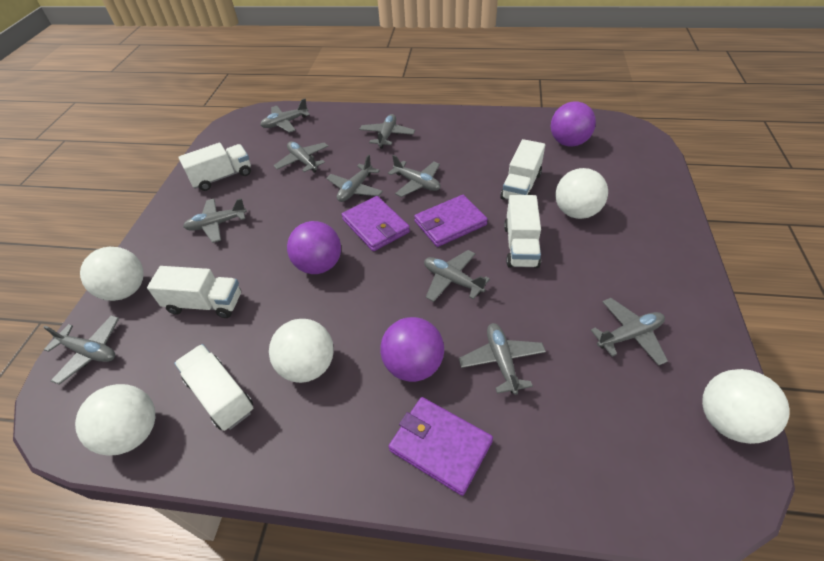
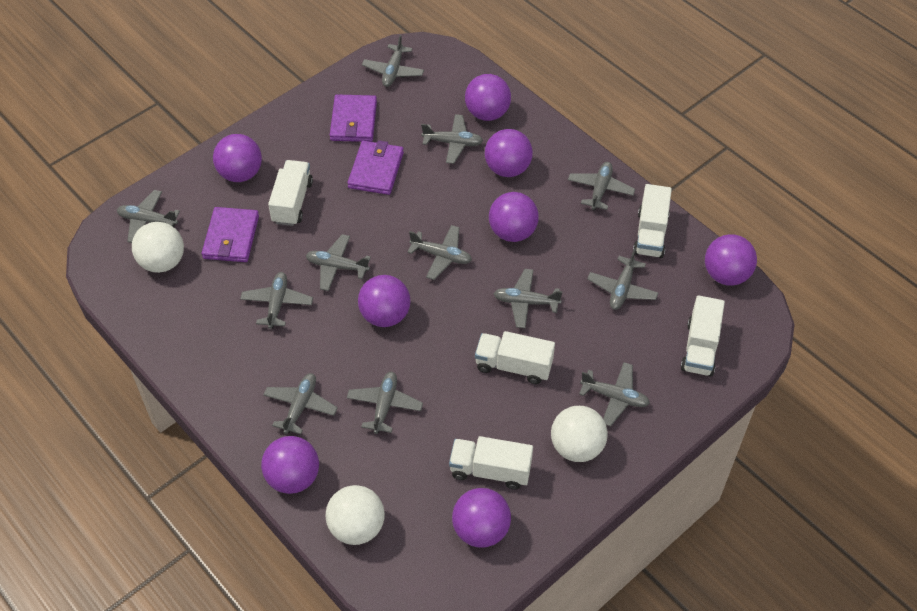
grey plane: [43,315,119,385] [183,198,247,243] [260,99,310,133] [273,141,328,173] [326,155,383,202] [359,114,415,149] [388,155,441,197] [424,250,490,302] [459,323,546,395] [591,298,668,366] = 10 -> [117,190,180,243] [240,272,313,329] [263,373,338,434] [306,234,371,291] [347,372,423,434] [362,35,424,87] [407,225,472,280] [421,114,483,164] [493,269,563,328] [568,162,635,211] [579,362,650,426] [587,248,658,310] = 12
purple ball: [287,221,341,274] [380,317,444,382] [551,102,596,147] = 3 -> [213,134,262,182] [261,436,319,494] [358,275,411,327] [452,488,511,548] [465,74,511,121] [485,129,533,177] [489,192,539,242] [705,234,757,286] = 8
white ball: [75,384,155,456] [80,247,144,301] [269,319,334,383] [556,168,608,219] [702,369,790,444] = 5 -> [132,222,184,273] [325,485,385,545] [551,406,608,462] = 3

